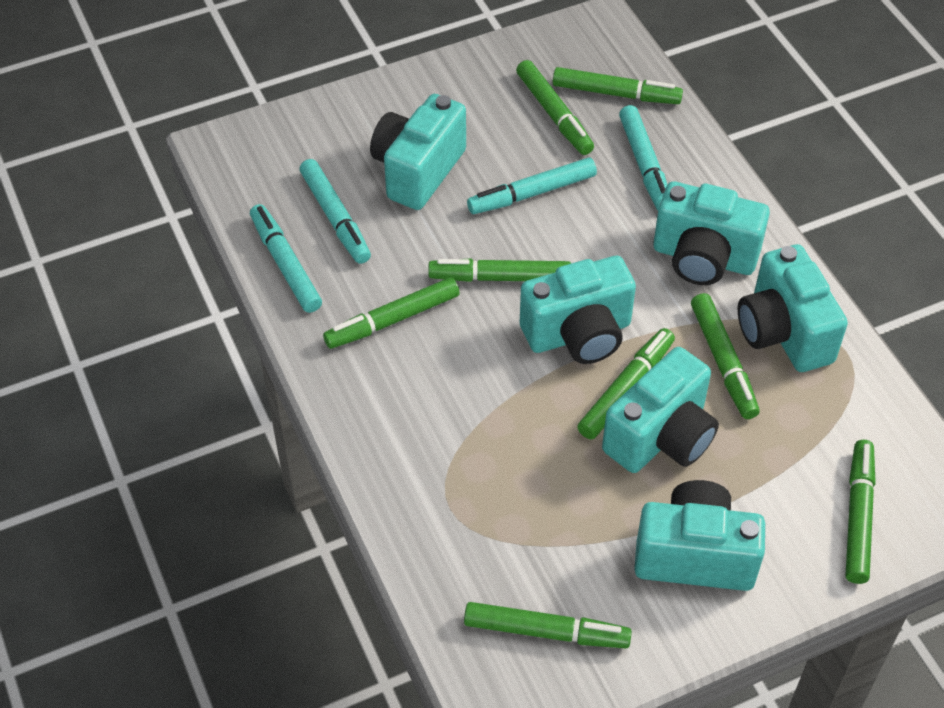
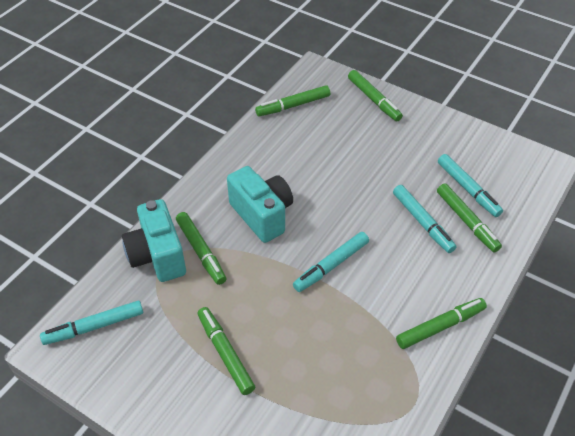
green marker: [323,277,460,349] [428,258,571,282] [464,602,632,648] [516,60,594,155] [553,67,683,104] [577,328,675,440] [691,293,760,419] [846,440,876,584] = 8 -> [176,212,226,285] [198,307,255,395] [255,85,330,116] [348,70,403,121] [396,298,487,349] [437,183,502,252] = 6
turquoise camera: [370,94,466,210] [520,256,636,364] [602,347,719,473] [634,480,765,591] [654,181,770,285] [738,244,848,372] = 6 -> [122,199,186,282] [227,166,293,243] = 2

